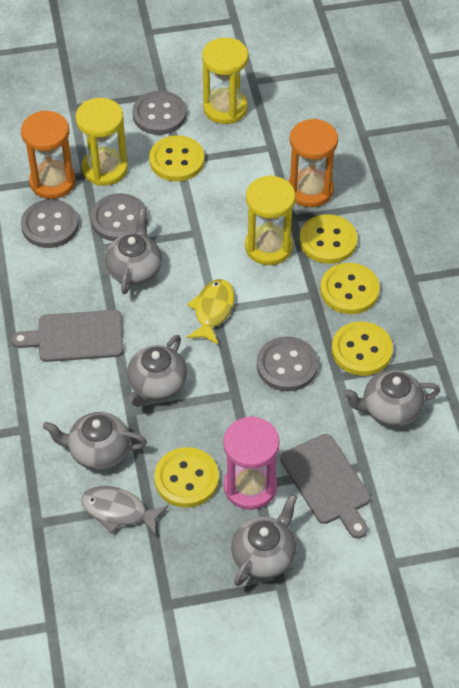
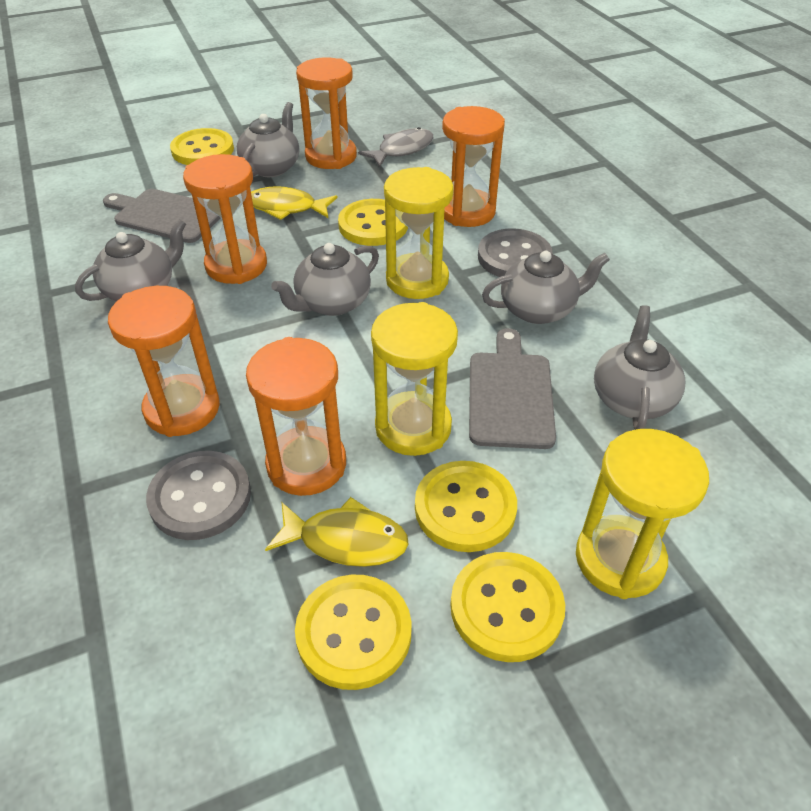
grey button: [21,199,79,248] [91,193,148,241] [132,91,186,135] [257,336,318,391] = 4 -> [146,451,251,540] [478,228,553,277] = 2
orange hourglass: [21,110,76,199] [288,118,338,207] = 2 -> [108,286,220,437] [183,154,267,284] [246,337,346,496] [296,57,357,169] [442,106,505,227] = 5
pink hourglass: [223,416,280,510] = 1 -> none = 0
yellow fish: [187,279,234,345] = 1 -> [251,186,338,220] [265,497,409,567] = 2

